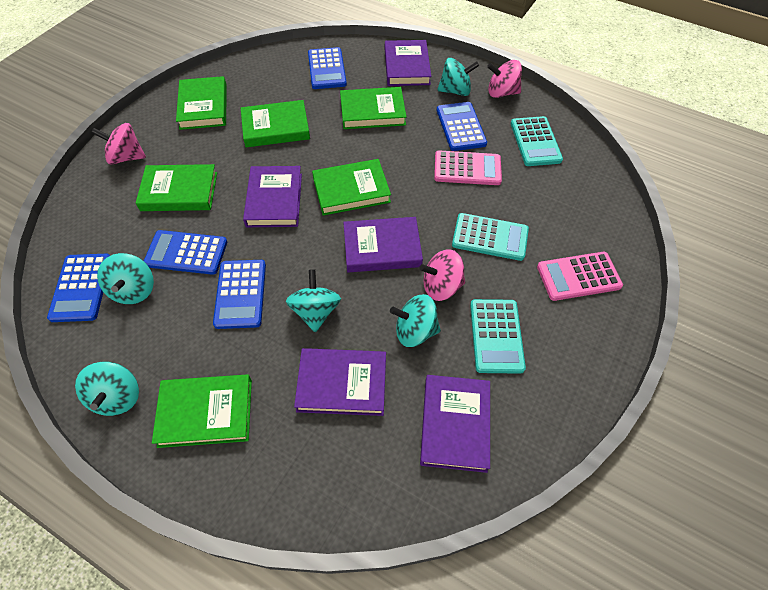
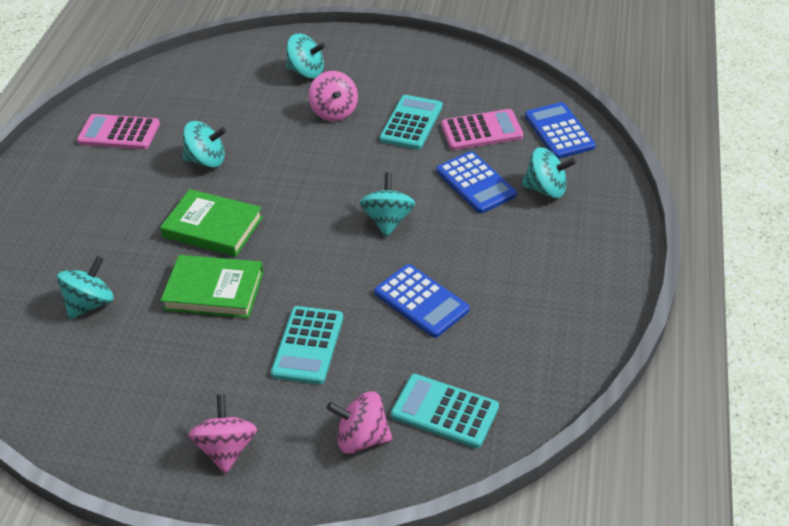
blue calculator: [47,254,110,322] [144,230,227,275] [213,260,266,329] [308,47,347,89] [437,102,487,151] = 5 -> [374,264,470,338] [436,151,517,213] [525,102,596,159] = 3
green book: [136,164,217,211] [152,374,252,448] [176,76,227,130] [241,100,310,147] [312,159,391,216] [340,87,407,129] = 6 -> [160,189,263,257] [160,255,264,318] = 2
purple book: [243,166,302,227] [294,348,386,416] [343,217,423,272] [385,40,431,86] [420,375,490,473] = 5 -> none = 0

